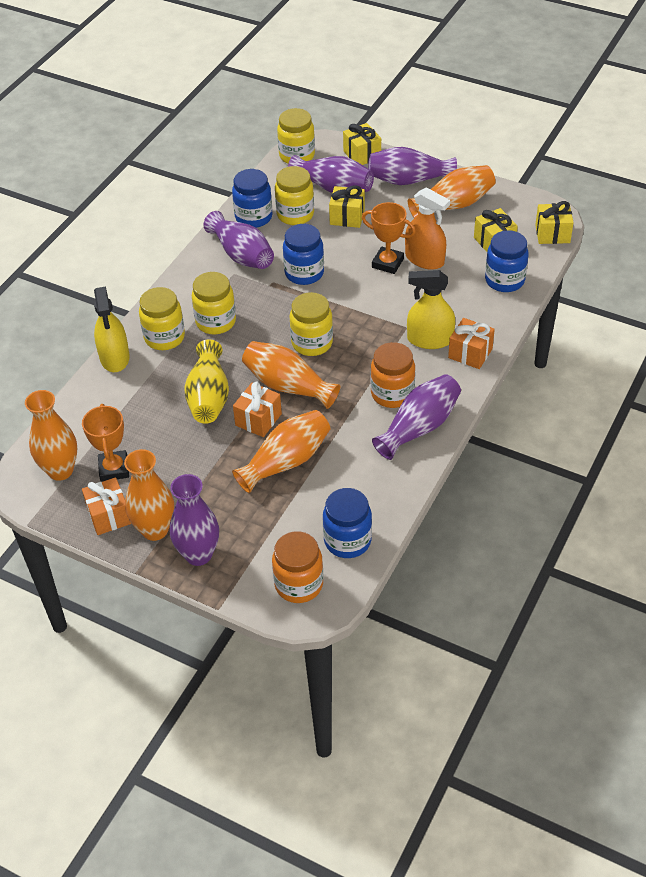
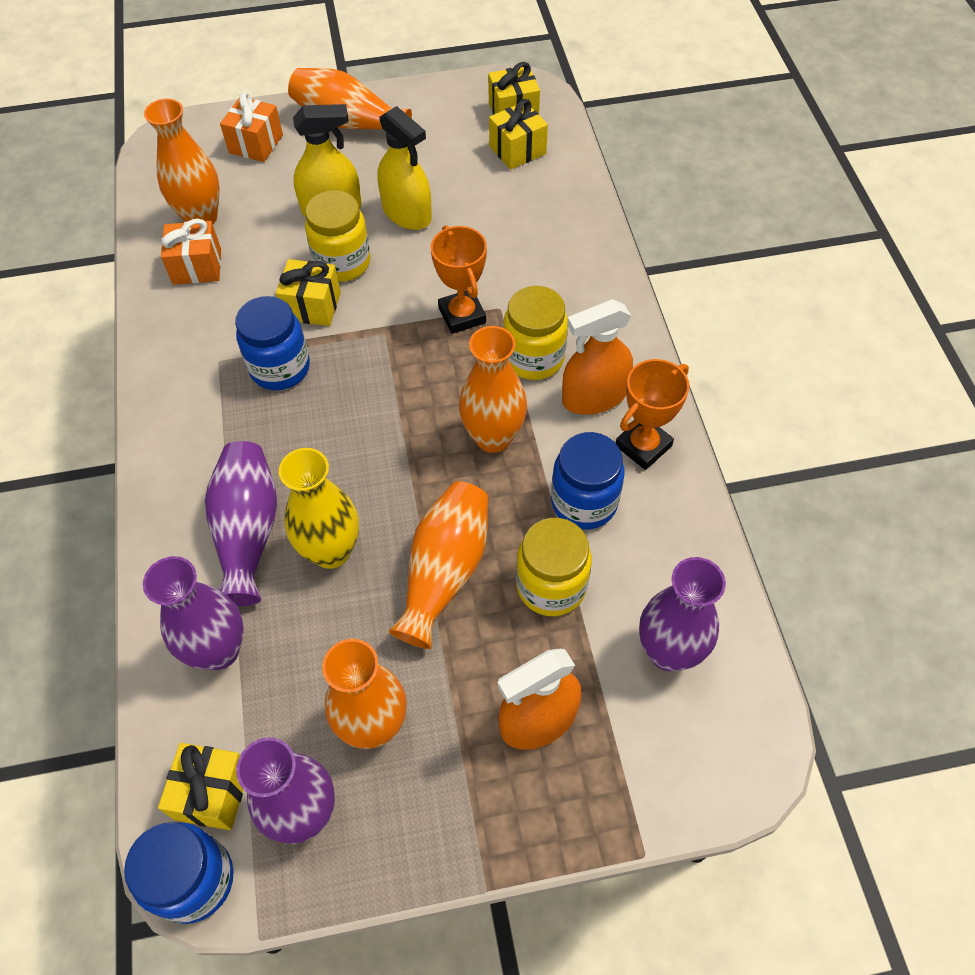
blue jar: [232,169,272,228] [283,224,324,285] [323,488,372,558] [485,230,529,292] = 4 -> [124,822,234,924] [235,296,310,390] [551,432,625,530] = 3
orange gift: [82,477,131,535] [233,382,282,437] [448,318,495,369] = 3 -> [161,219,221,285] [220,92,283,162] = 2
orange jar: [272,531,323,603] [371,342,415,408] = 2 -> none = 0
orange spray bottle: [405,187,450,270] = 1 -> [498,649,582,750] [562,299,633,415] = 2
purple vase: [170,474,219,566] [204,211,274,269] [288,155,374,193] [368,147,457,185] [372,374,461,460] = 5 -> [143,556,244,670] [205,441,277,606] [236,737,335,844] [639,557,726,672] = 4
yellow jar: [139,287,185,350] [192,272,236,334] [275,166,314,225] [277,108,315,164] [290,292,333,356] = 5 -> [305,190,370,282] [504,286,568,380] [516,518,592,616] = 3

